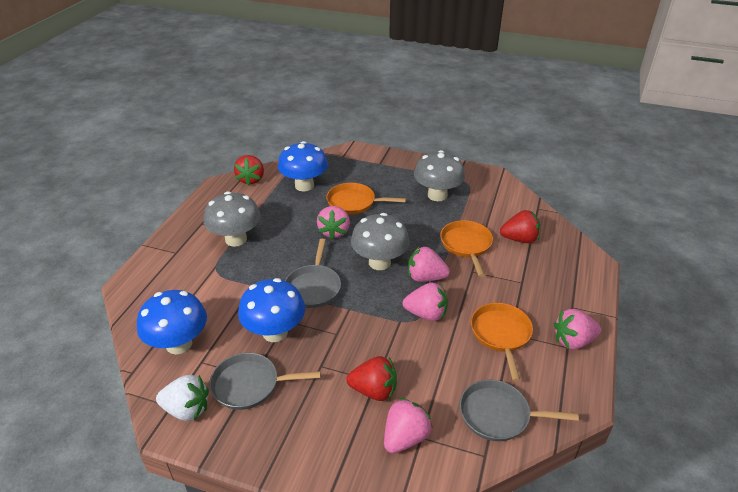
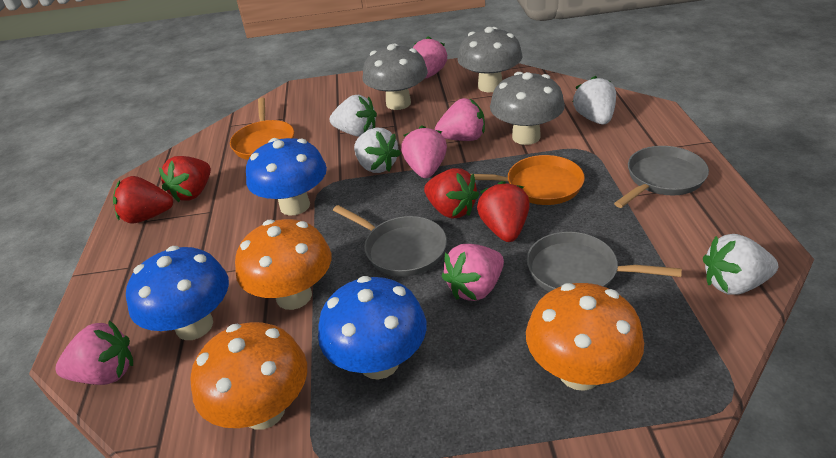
orange mushroom: none = 0 -> [191,322,307,430] [235,219,331,310] [526,283,644,391] = 3
orange pan: [326,183,406,215] [440,220,493,277] [471,303,533,382] = 3 -> [230,98,294,160] [470,155,585,205] = 2
red strawberry: [234,155,264,186] [346,356,397,401] [500,210,540,243] = 3 -> [113,176,173,224] [159,156,211,202] [424,168,479,219] [477,181,530,242] = 4
white strawberry: [156,375,209,421] = 1 -> [329,95,377,137] [354,127,401,173] [573,76,616,124] [703,234,778,295] = 4

